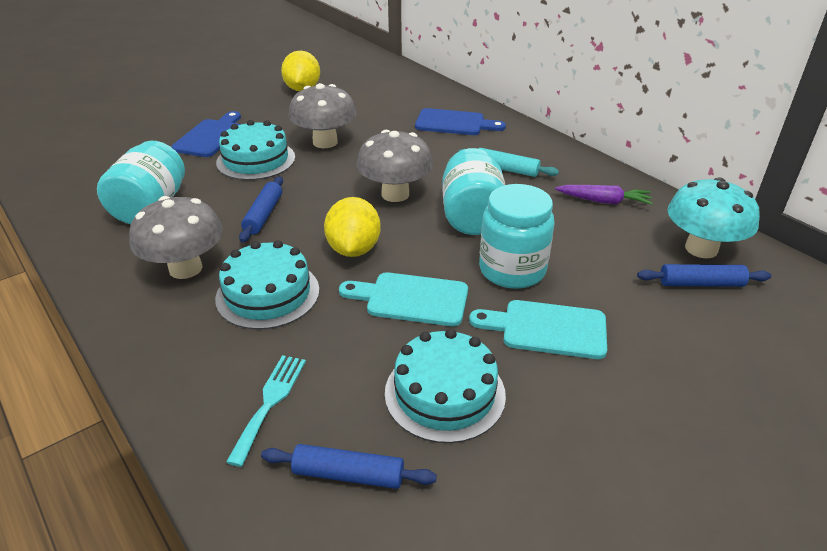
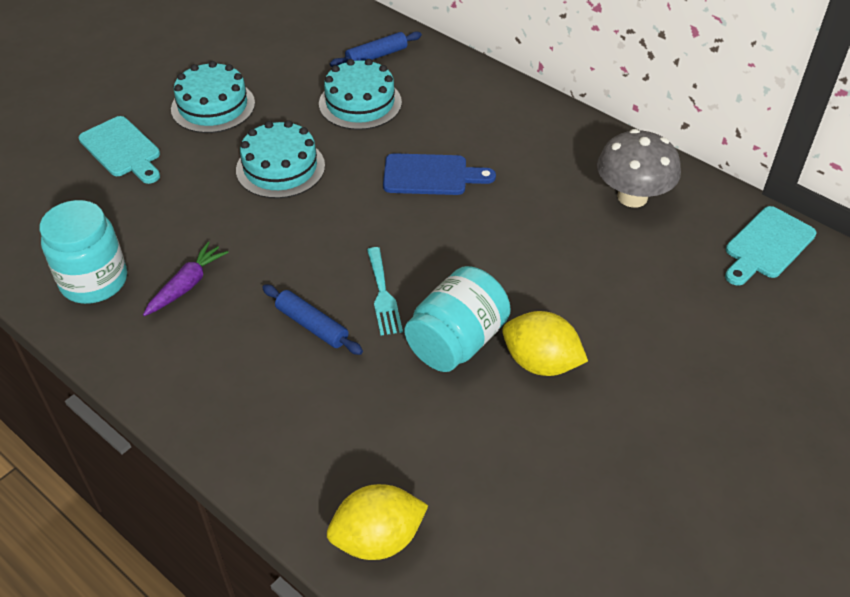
blue cutting board: [171,111,241,157] [415,108,506,135] = 2 -> [383,153,496,195] = 1
blue rolling pin: [239,176,283,242] [261,444,437,489] [637,264,771,287] = 3 -> [262,284,363,355] [330,31,422,67] = 2
grey mushroom: [129,196,223,279] [289,83,357,148] [357,130,433,202] = 3 -> [597,129,681,208] = 1
turquoise jar: [97,141,185,224] [442,148,505,235] [479,184,554,289] = 3 -> [40,200,127,304] [405,266,511,372] = 2
turquoise mushroom: [667,177,760,259] = 1 -> none = 0
turquoise rolling pin: [458,148,559,177] = 1 -> none = 0

